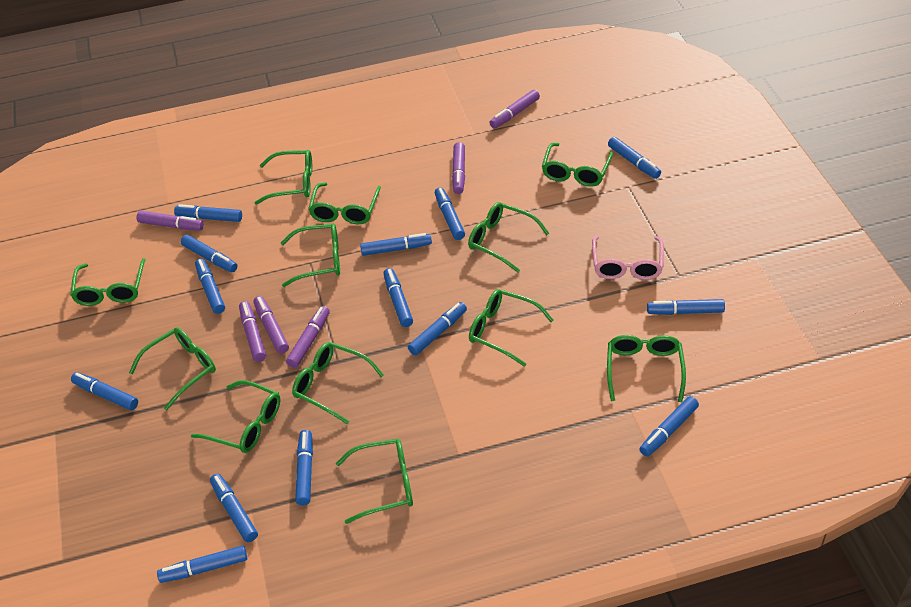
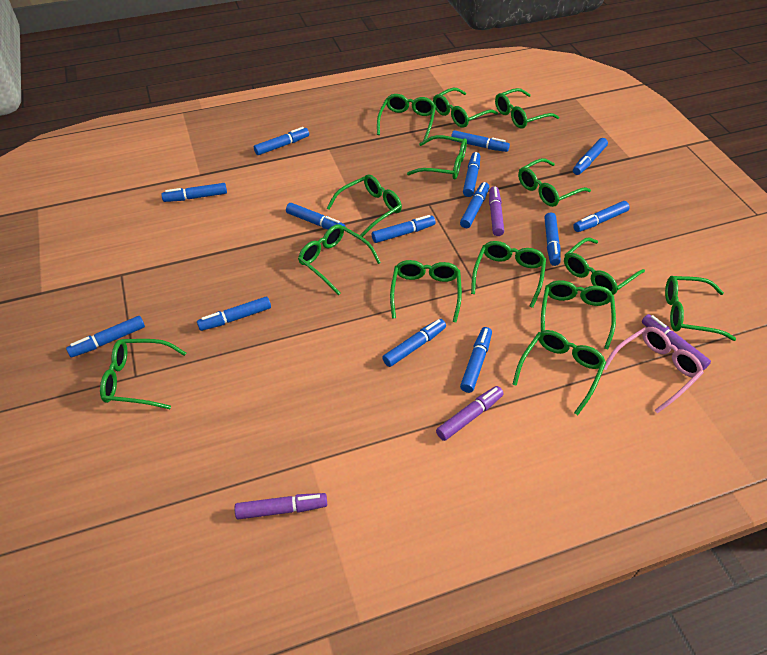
green glasses: [70,258,146,306] [129,327,216,410] [191,380,281,453] [255,150,312,205] [281,223,340,287] [292,342,384,425] [308,183,381,224] [336,439,413,524] [468,202,549,273] [469,289,554,367] [542,143,613,187] [607,335,686,402] = 12 -> [100,339,186,409] [298,224,381,295] [327,174,402,237] [377,94,436,141] [390,260,462,322] [407,135,467,180] [433,88,498,128] [471,241,546,308] [495,88,559,129] [512,330,606,415] [518,158,591,207] [541,280,616,349] [564,237,645,295] [665,276,736,341] = 14
purple marker: [137,211,204,230] [239,301,266,362] [253,296,289,354] [286,306,330,368] [452,142,465,194] [490,90,540,128] = 6 -> [235,493,327,519] [436,386,504,441] [489,186,504,236] [642,314,711,370] = 4

